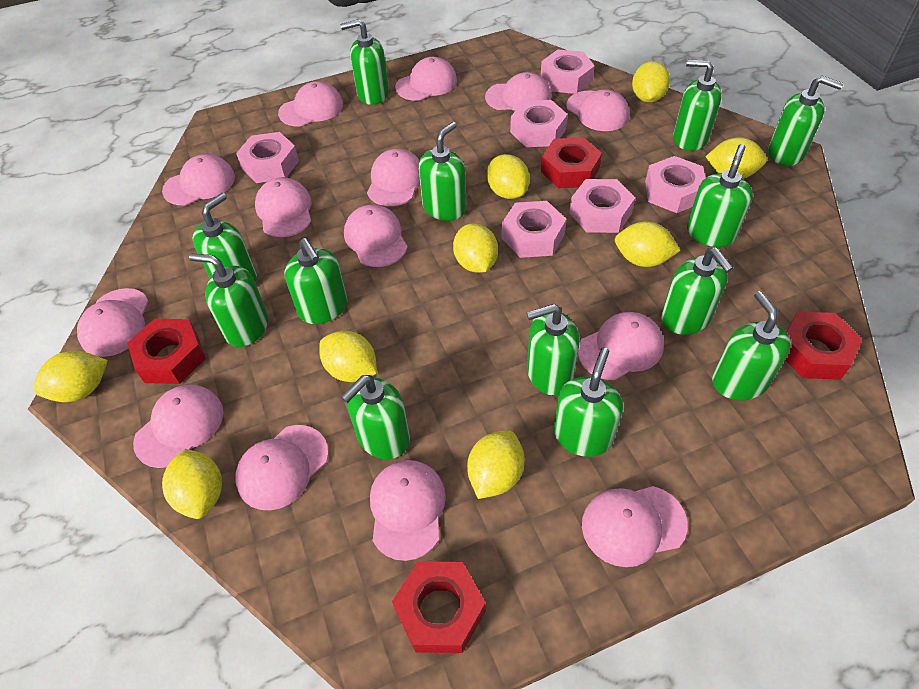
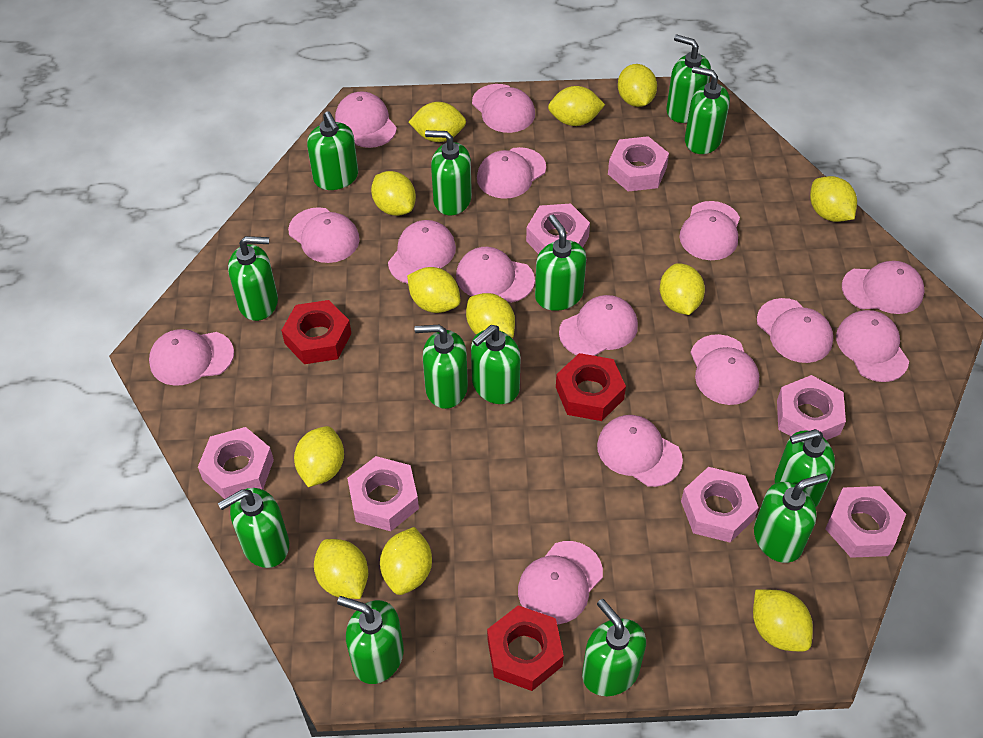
pink cap: [77,288,149,357] [133,384,224,468] [162,154,235,205] [235,425,329,510] [255,177,311,237] [278,81,343,127] [344,204,408,267] [367,149,420,206] [370,460,446,561] [395,57,457,101] [485,72,551,111] [566,89,629,131] [578,312,664,380] [582,486,688,567] = 14 -> [149,329,234,386] [288,207,360,263] [335,91,397,148] [388,220,456,284] [456,247,535,303] [472,84,535,133] [477,147,546,199] [518,541,603,624] [559,295,638,356] [597,415,683,487] [679,201,740,260] [691,334,759,405] [757,298,833,363] [836,310,909,382] [842,261,924,314] = 15
pink nut: [236,132,299,183] [501,201,567,258] [510,100,568,147] [541,50,595,94] [569,179,635,233] [645,156,705,213] = 6 -> [198,427,274,499] [347,456,419,531] [526,204,590,254] [608,136,669,191] [681,467,759,543] [777,375,846,440] [825,486,906,558] = 7
red nut: [127,319,206,384] [392,562,486,653] [541,137,602,188] [785,312,862,380] = 4 -> [281,300,351,364] [487,605,564,691] [556,353,626,421] = 3
yellow lemon: [33,351,108,402] [162,449,222,519] [319,331,377,382] [453,223,498,273] [467,430,525,499] [487,154,530,199] [615,221,681,267] [632,61,670,102] [706,137,767,179] = 9 -> [294,426,344,487] [314,539,368,599] [371,171,416,216] [380,527,432,595] [407,267,460,313] [409,102,466,142] [466,293,515,338] [548,86,605,126] [618,64,657,107] [660,263,705,315] [753,589,813,652] [810,176,857,222] = 12

